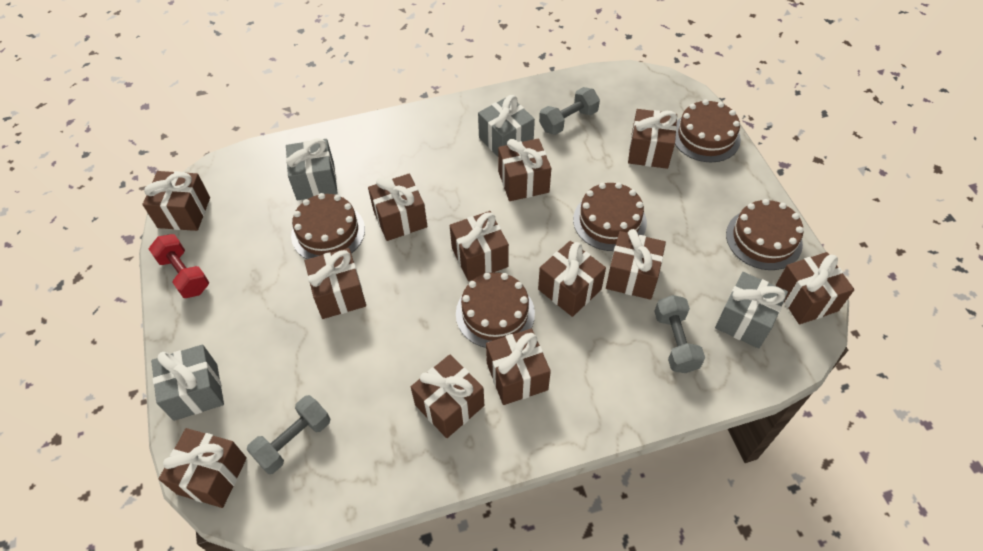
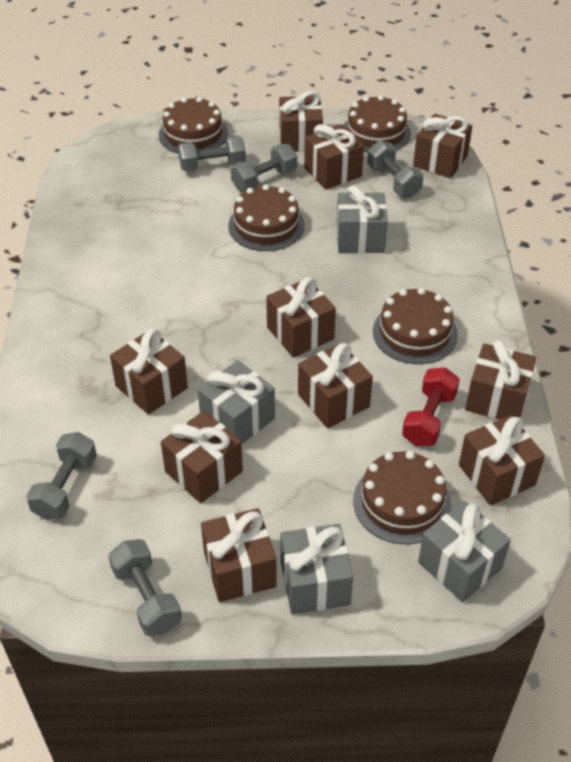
brown gift: [142,171,210,231] [159,428,247,508] [305,248,366,319] [368,174,428,241] [411,354,484,438] [450,211,509,281] [486,329,551,405] [498,138,551,201] [538,241,606,317] [606,229,666,300] [628,109,677,169] [775,252,854,324] = 12 -> [110,329,188,415] [161,411,243,503] [201,508,277,602] [266,277,336,358] [279,91,323,152] [298,343,373,428] [304,124,364,190] [413,114,472,178] [459,415,545,506] [465,340,536,420] = 10
grey dumbbell: [247,395,330,474] [539,87,600,135] [654,295,705,373] = 3 -> [26,432,97,520] [108,539,182,636] [178,135,246,172] [231,144,297,191] [367,140,423,198] = 5

